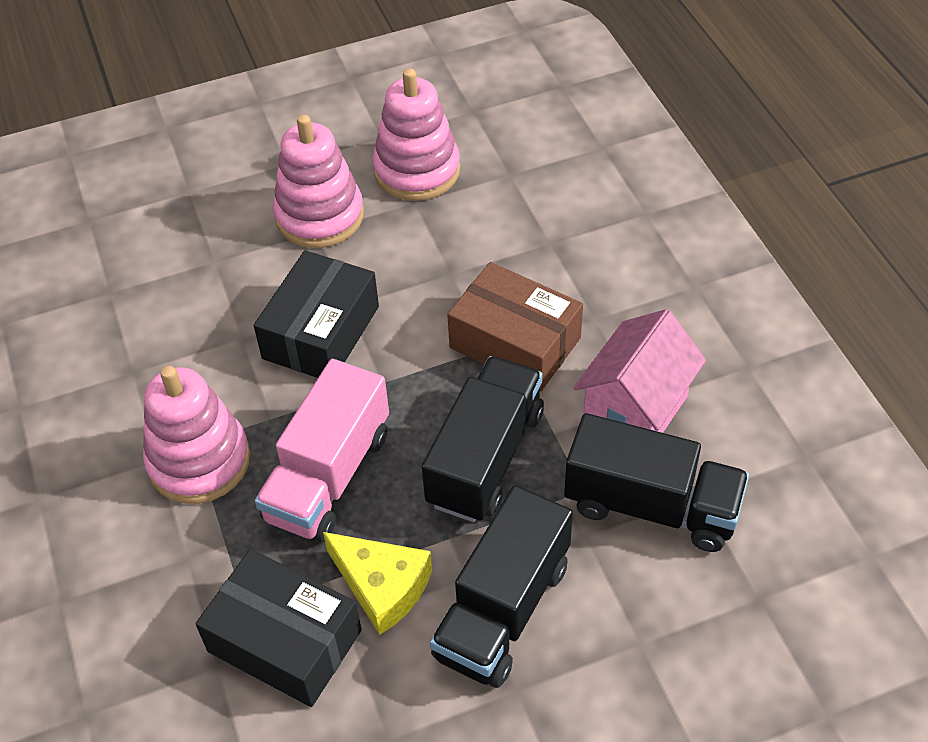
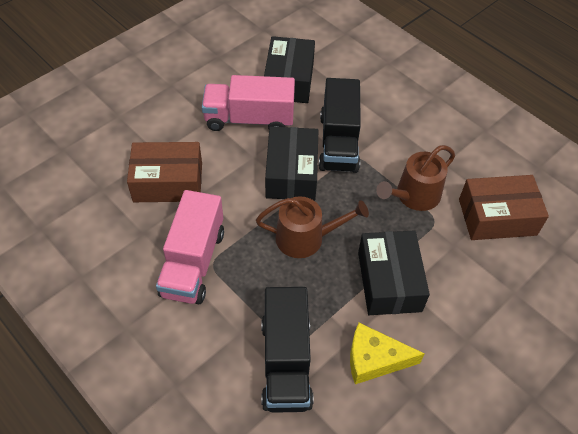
black box: [196,549,362,707] [254,250,379,378] = 2 -> [264,36,315,103] [265,126,318,201] [358,230,430,315] = 3
black truck: [422,356,544,522] [430,485,573,688] [564,413,749,552] = 3 -> [261,287,314,413] [319,78,361,173] = 2
brown box: [447,262,583,391] = 1 -> [127,142,202,202] [459,175,549,240] = 2
brown watering can: none = 0 -> [256,196,369,258] [376,145,455,211] = 2
pink house: [573,309,706,433] = 1 -> none = 0
pink stacking toy: [143,366,250,504] [273,115,364,248] [372,68,460,201] = 3 -> none = 0
pink truck: [255,359,389,542] = 1 -> [156,190,224,304] [202,75,295,131] = 2

